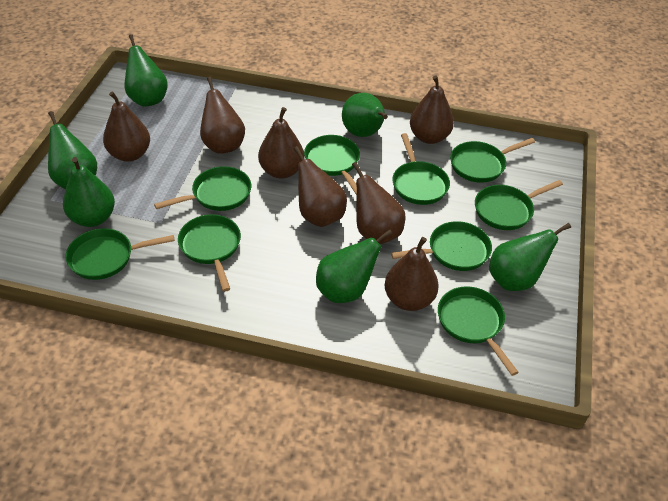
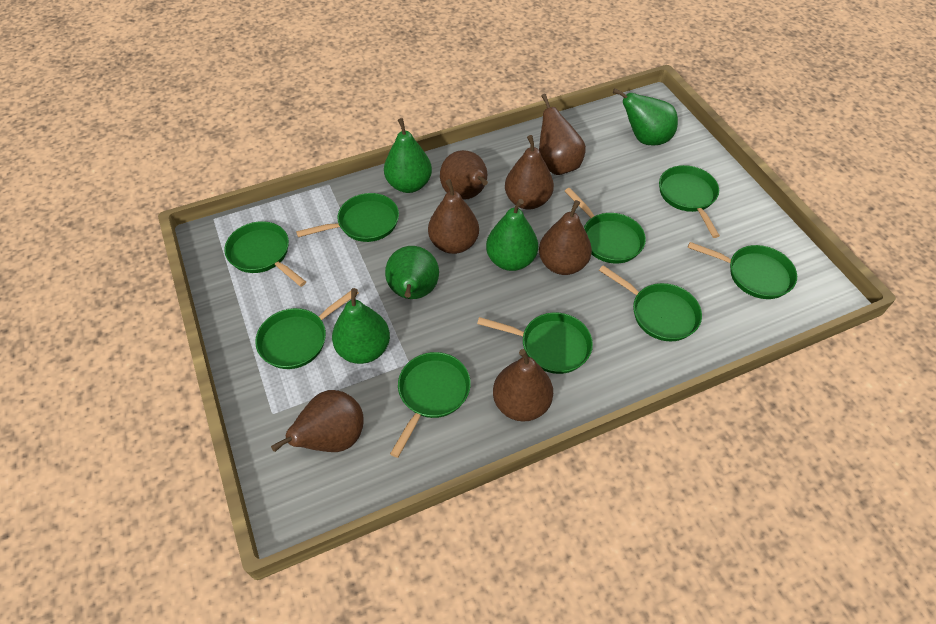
green pear: [48,111,97,189] [63,157,115,227] [125,34,168,106] [316,230,393,303] [342,93,388,137] [489,223,571,291] = 6 -> [332,288,390,364] [384,118,432,193] [385,246,439,299] [486,199,538,271] [613,88,678,146] = 5

